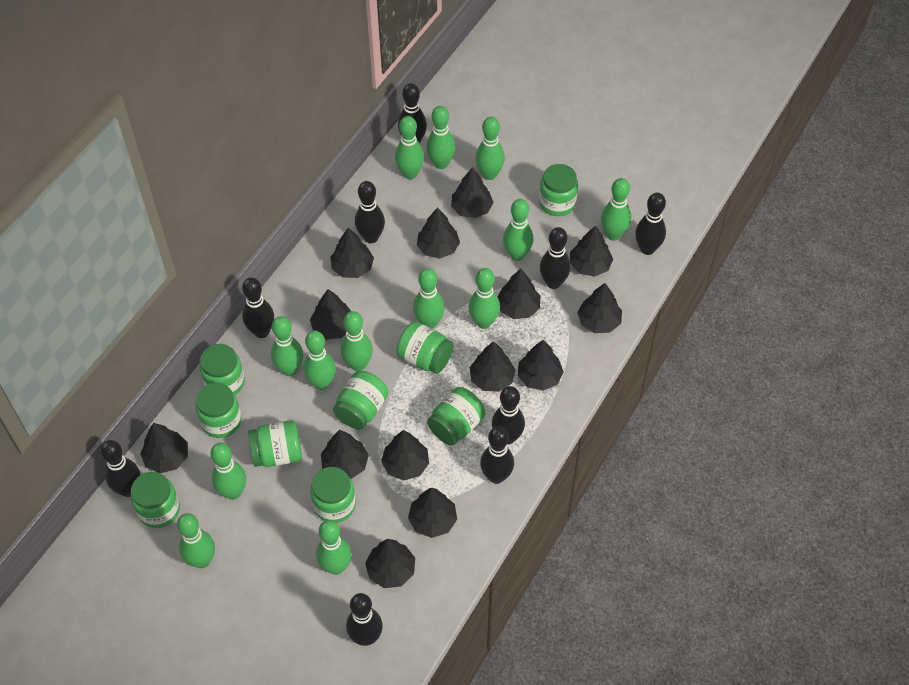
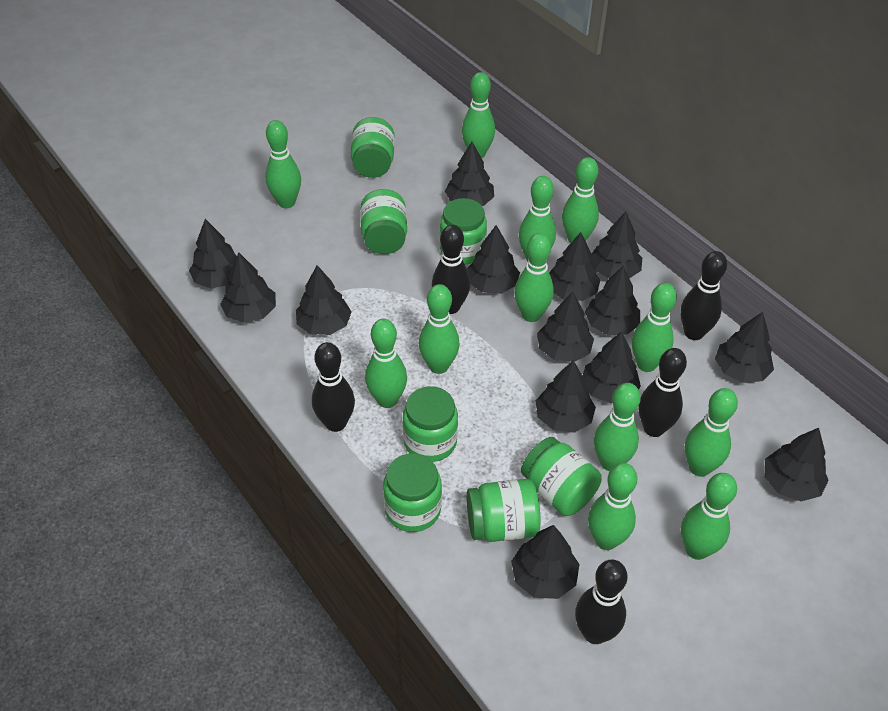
black bowling pin: [101,440,140,497] [242,277,274,338] [346,593,383,646] [355,181,385,243] [398,83,427,144] [480,426,514,484] [492,386,525,445] [540,227,571,289] [635,193,666,255] = 9 -> [312,342,355,432] [432,225,470,314] [575,559,627,644] [639,348,687,437] [680,251,727,340] = 5
green bowling pin: [177,513,215,568] [210,443,246,500] [271,316,303,376] [303,330,336,390] [316,520,352,575] [341,311,373,371] [395,116,424,179] [413,268,445,329] [426,106,456,169] [469,268,500,329] [475,117,505,180] [503,199,533,261] [601,178,631,241] = 13 -> [265,120,301,208] [365,319,407,408] [419,284,460,374] [462,72,495,158] [514,233,554,322] [519,176,556,261] [562,157,599,243] [588,463,637,550] [594,383,641,471] [632,283,677,372] [681,473,737,560] [685,388,738,477] = 12
green jar: [131,472,180,528] [196,383,242,438] [199,344,245,395] [248,420,302,467] [310,467,356,523] [333,371,388,429] [396,321,453,374] [427,387,485,446] [539,164,578,216] = 9 -> [351,117,395,178] [360,189,407,254] [383,453,442,532] [403,386,458,462] [440,198,487,265] [467,479,541,542] [521,437,602,516] = 7

